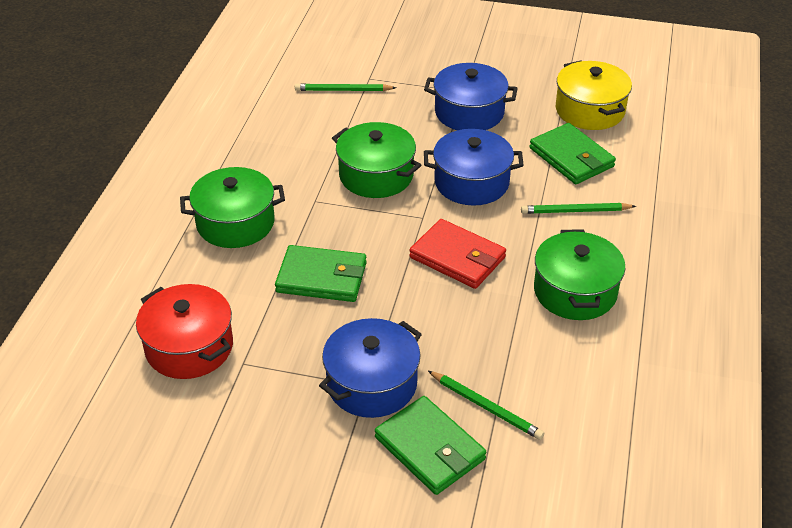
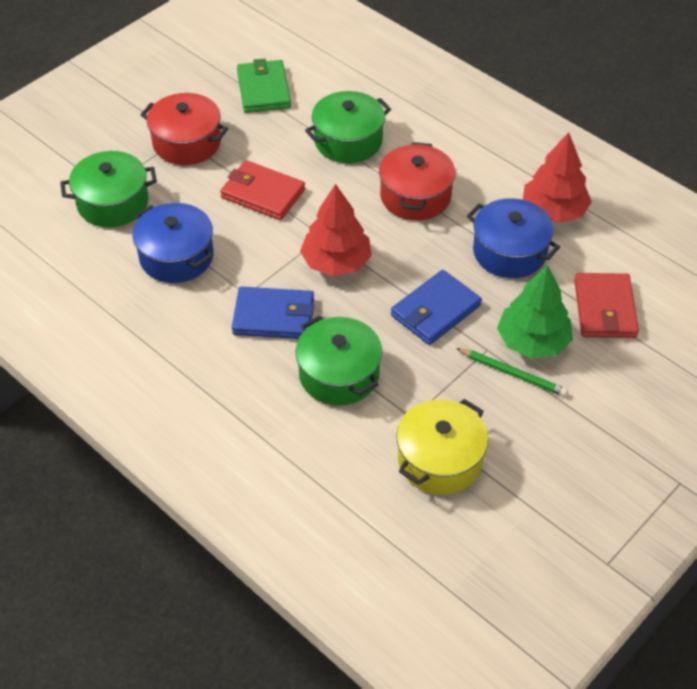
blue pot: [319,318,422,418] [424,63,518,130] [424,129,524,206] = 3 -> [132,203,214,283] [467,198,560,278] = 2
blue wallet: none = 0 -> [232,287,314,339] [391,270,482,345] = 2
green pencil: [295,83,396,91] [428,371,544,440] [521,203,636,214] = 3 -> [456,348,568,397] = 1
green tree: none = 0 -> [497,265,573,358] = 1
green wallet: [275,245,367,302] [375,396,486,495] [530,123,616,184] = 3 -> [237,58,291,113] = 1
red pot: [136,284,233,379] = 1 -> [140,93,228,165] [379,142,455,221] = 2
red tree: none = 0 -> [300,184,372,276] [523,132,592,223] = 2
red wallet: [409,219,506,289] = 1 -> [220,160,305,220] [574,273,639,338] = 2

